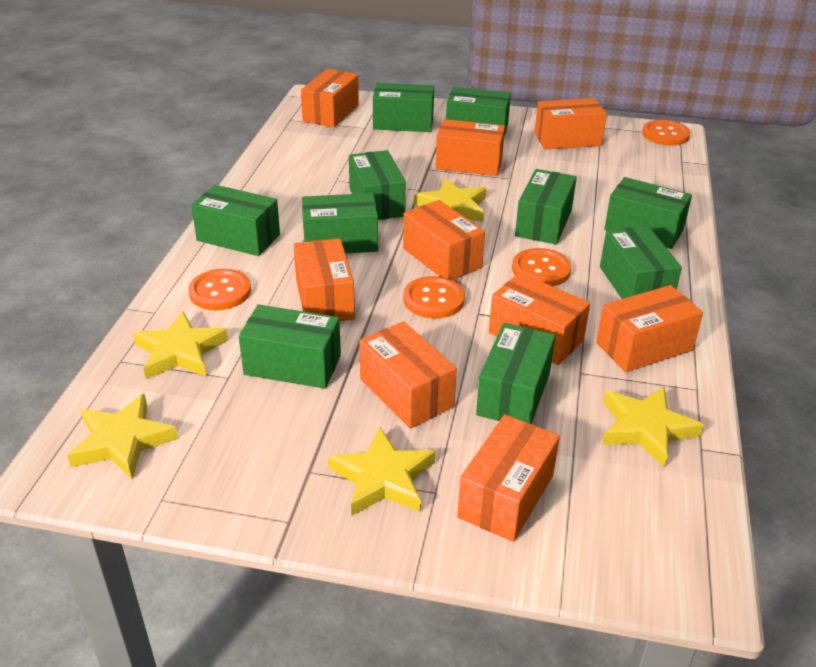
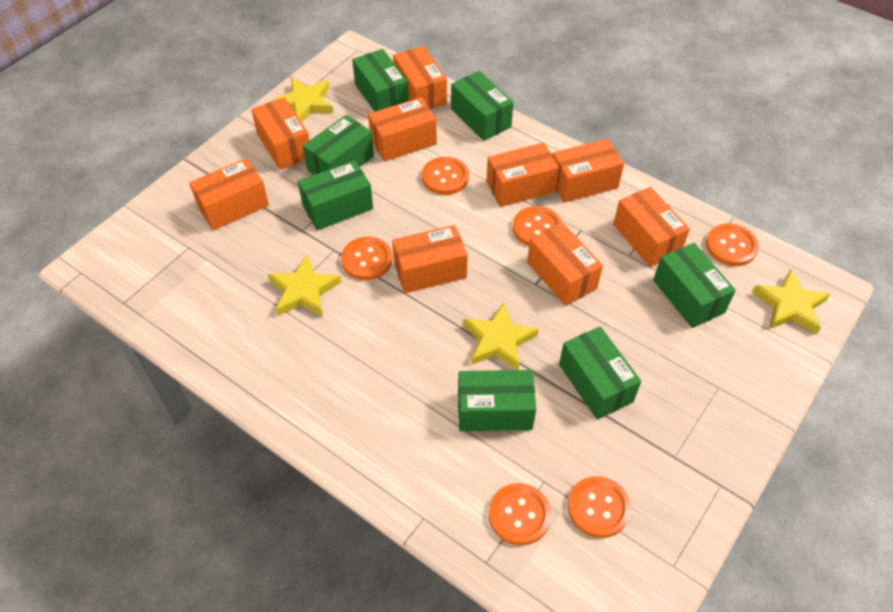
green box: [191,185,280,256] [239,305,341,389] [302,193,378,253] [349,150,406,220] [373,83,434,132] [446,87,511,136] [476,323,555,424] [515,169,577,244] [600,226,682,299] [604,177,692,249] = 10 -> [298,160,373,230] [303,115,374,175] [352,49,409,112] [451,71,514,141] [458,370,536,431] [559,326,641,420] [653,243,736,328] = 7
orange button: [188,269,251,310] [403,276,465,318] [512,248,572,286] [642,120,690,146] = 4 -> [341,237,392,280] [422,157,469,195] [489,483,551,545] [513,206,562,246] [568,476,631,538] [706,223,759,266] = 6
yellow star: [67,394,178,479] [133,311,228,379] [328,427,435,516] [414,178,486,222] [602,387,704,468] = 5 -> [268,255,341,317] [272,78,333,122] [463,302,539,370] [752,269,830,335] = 4

